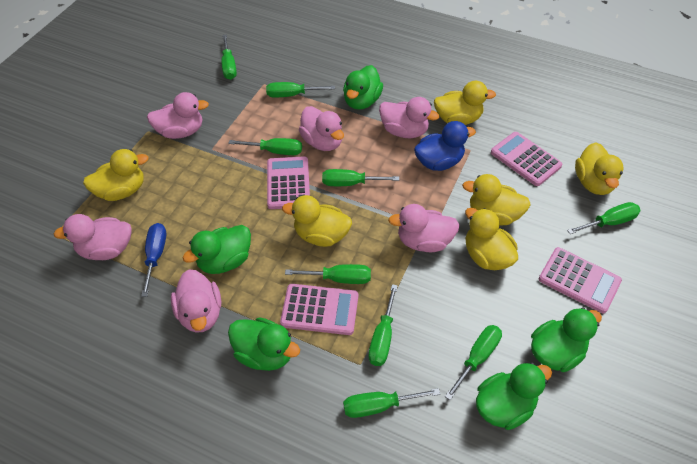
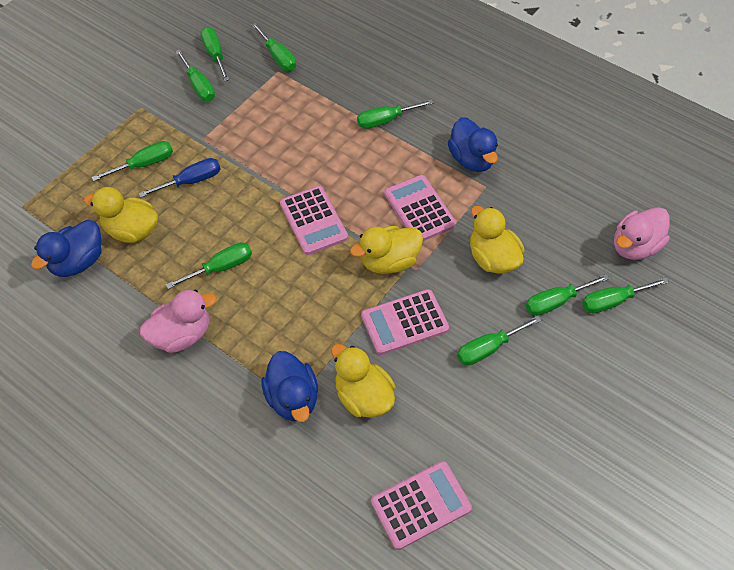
blue duck: [414,121,476,171] = 1 -> [31,220,102,277] [261,351,318,422] [448,117,498,172] = 3
green duck: [183,225,251,274] [228,317,300,371] [343,65,383,110] [476,362,552,430] [531,308,602,372] = 5 -> none = 0
pink duck: [54,214,132,260] [147,92,209,139] [171,270,221,333] [299,106,344,151] [379,97,439,138] [388,204,460,252] = 6 -> [140,290,217,353] [614,207,670,260] = 2
yellow duck: [83,149,148,201] [282,195,352,247] [434,81,496,125] [462,174,531,225] [465,208,518,270] [575,142,624,195] = 6 -> [84,187,158,243] [331,344,396,418] [350,226,423,274] [470,206,525,274] = 4

